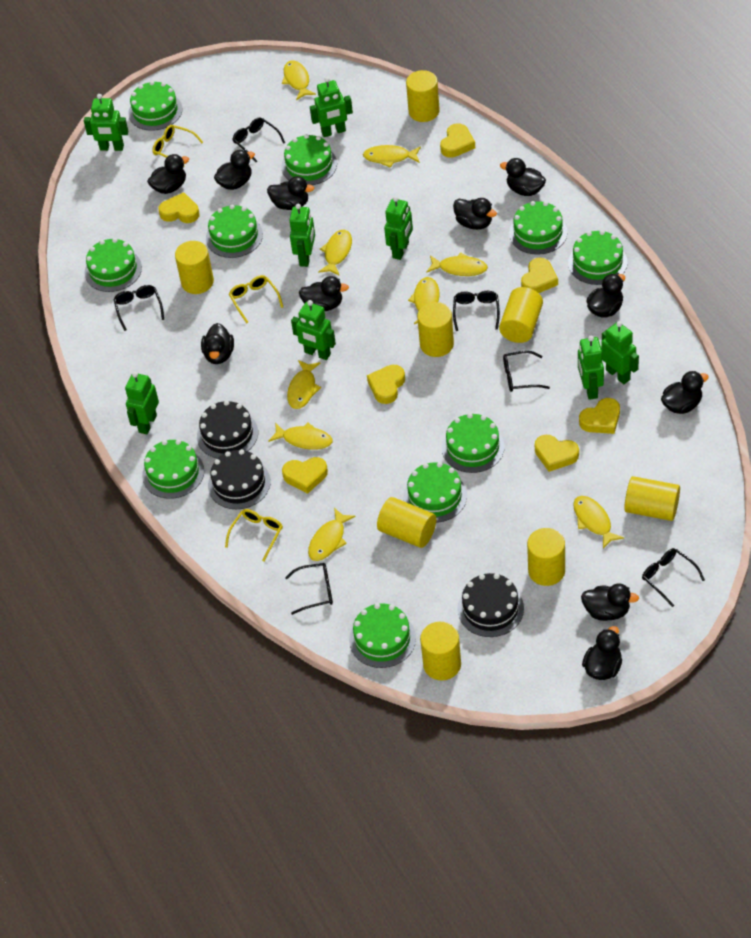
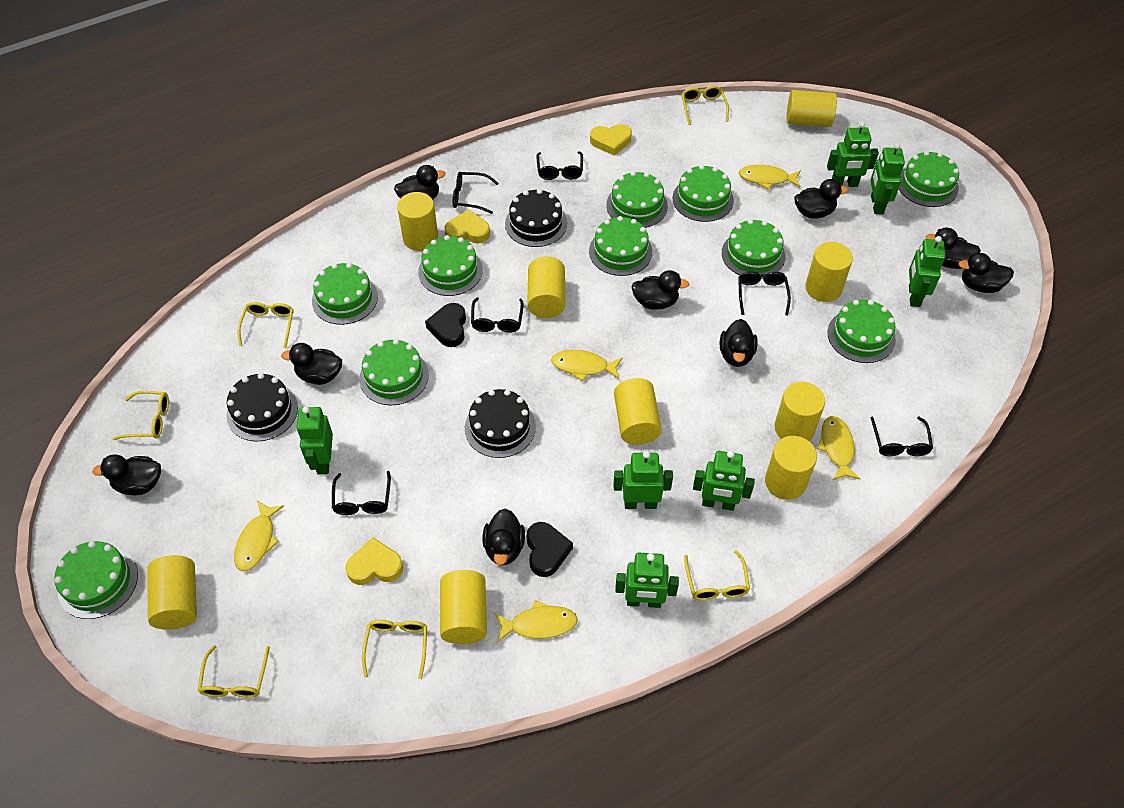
black duck: [147,154,189,194] [201,323,234,364] [214,150,255,190] [267,176,314,210] [299,276,349,311] [453,198,497,230] [500,158,546,196] [581,583,639,621] [582,626,622,680] [586,274,625,318] [661,371,709,414] = 11 -> [92,454,161,495] [281,343,342,385] [394,165,445,200] [483,509,525,565] [631,270,689,310] [720,319,758,367] [794,179,848,219] [926,228,981,269] [959,253,1014,293] = 9
black heart: none = 0 -> [425,303,466,347] [527,522,573,577] = 2
green robot: [84,94,129,151] [125,372,159,434] [289,204,315,267] [291,300,336,360] [310,77,353,137] [384,196,413,260] [578,336,604,400] [601,321,639,384] = 8 -> [296,406,333,475] [613,451,673,509] [615,553,679,608] [693,451,755,511] [827,122,879,187] [870,143,905,214] [909,236,945,307] = 7
yellow cylinder: [175,241,214,294] [377,497,436,548] [406,70,440,122] [417,302,454,357] [420,622,461,680] [499,287,543,343] [527,528,565,586] [624,476,680,521] = 8 -> [147,555,197,630] [397,192,438,251] [440,570,487,644] [527,257,565,318] [614,378,662,445] [765,436,817,500] [775,382,825,441] [787,90,837,127] [805,242,853,302] = 9
yellow fish: [268,422,333,450] [282,60,316,100] [287,360,321,409] [308,508,356,561] [318,230,352,276] [363,145,421,168] [408,277,440,324] [426,253,488,276] [573,496,624,549] = 9 -> [234,501,284,571] [495,600,578,642] [551,350,623,381] [739,165,801,189] [817,416,861,481] = 5
yellow glasses: [152,125,203,168] [225,509,283,562] [229,275,283,324] = 3 -> [113,391,169,440] [198,645,270,698] [238,302,293,349] [362,620,427,679] [681,86,729,125] [684,550,750,601] = 6
yellow heart: [158,192,199,223] [282,457,328,494] [367,365,405,404] [440,123,475,158] [521,258,558,293] [535,435,579,472] [579,398,620,434] = 7 -> [345,538,403,585] [444,210,490,243] [590,124,632,156] = 3

